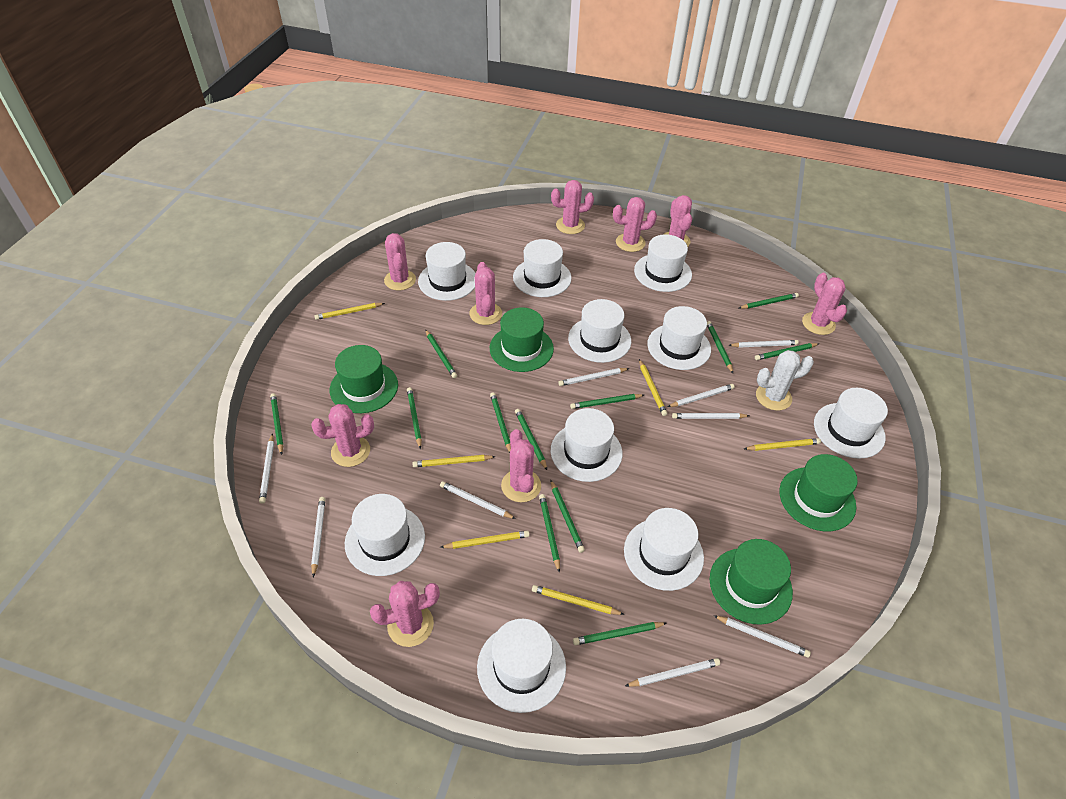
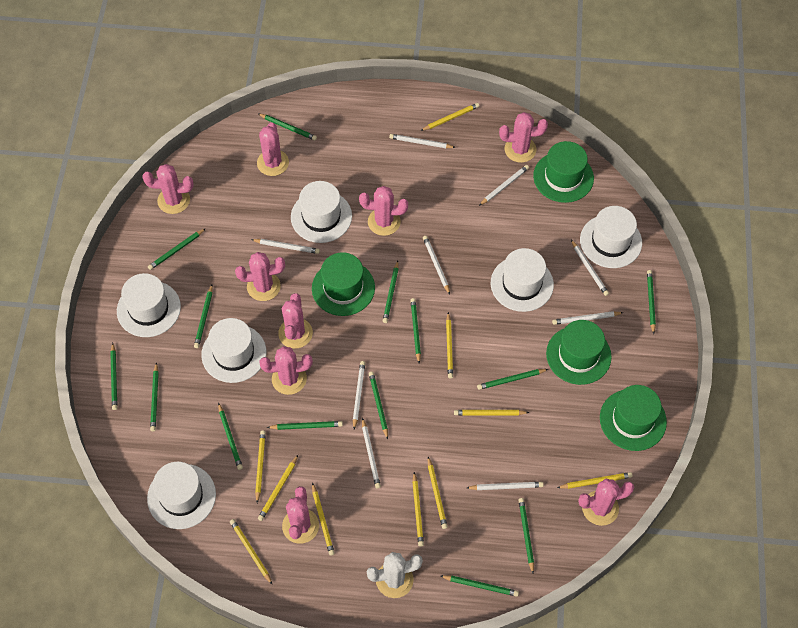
green pencil: [270,393,283,455] [407,387,422,449] [425,329,457,378] [490,392,511,452] [515,409,547,470] [539,494,560,573] [551,480,585,553] [570,394,644,409] [573,622,667,645] [707,321,733,373] [739,293,799,309] [755,343,819,360] = 12 -> [110,343,117,410] [148,228,206,270] [150,362,159,431] [194,285,213,348] [218,403,243,470] [258,113,317,141] [267,421,343,430] [369,372,388,440] [383,261,399,323] [410,298,421,363] [441,575,519,597] [477,369,548,390] [518,498,534,573] [647,270,656,334] = 14
white hat: [345,494,425,576] [418,242,476,301] [477,619,566,713] [513,239,572,297] [551,408,623,482] [568,299,631,363] [624,508,704,591] [634,234,692,292] [647,306,711,370] [814,388,888,459] = 10 -> [117,273,181,337] [147,462,216,529] [201,318,266,383] [291,181,352,243] [491,248,554,312] [580,206,642,268] = 6
yellow pencil: [314,303,385,320] [412,455,496,467] [440,531,530,549] [532,585,625,615] [639,359,667,416] [744,438,821,451] = 6 -> [230,519,272,584] [255,431,266,503] [258,455,298,521] [312,483,335,556] [412,472,424,547] [421,103,479,131] [428,457,448,529] [446,312,453,379] [454,410,529,416] [557,472,633,489] = 10

